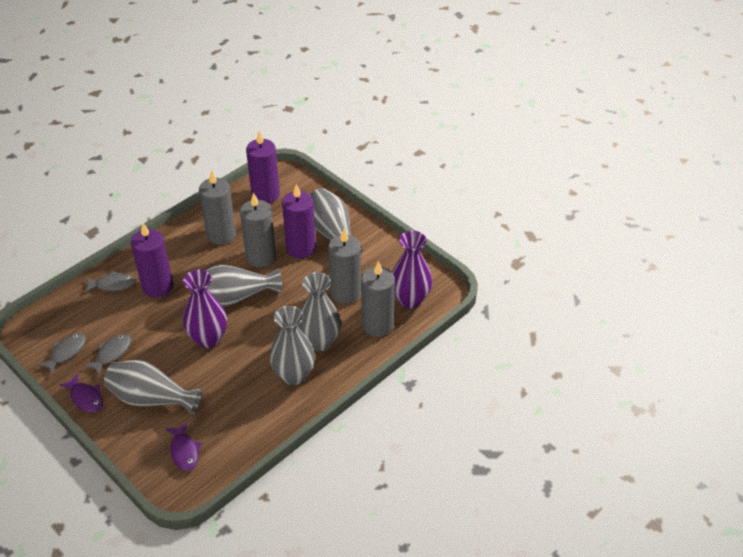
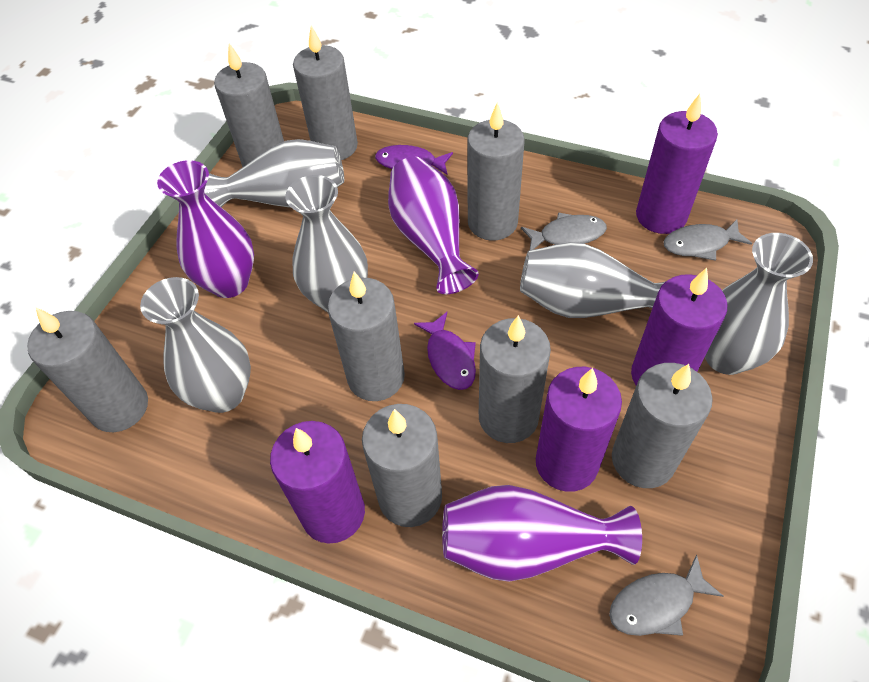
grey candle: [199,170,236,245] [240,192,276,268] [328,229,361,304] [361,261,395,337] = 4 -> [27,307,148,432] [214,44,284,167] [293,26,358,160] [328,272,405,401] [362,404,442,527] [467,102,525,241] [479,315,551,443] [612,363,713,488] = 8
purple candle: [131,223,173,298] [246,131,280,204] [282,184,316,259] = 3 -> [270,421,365,544] [536,367,622,492] [631,268,727,386] [636,94,718,234] = 4
purple vase: [183,269,227,348] [392,231,432,308] = 2 -> [157,160,254,298] [388,157,479,294] [442,485,642,582] = 3

